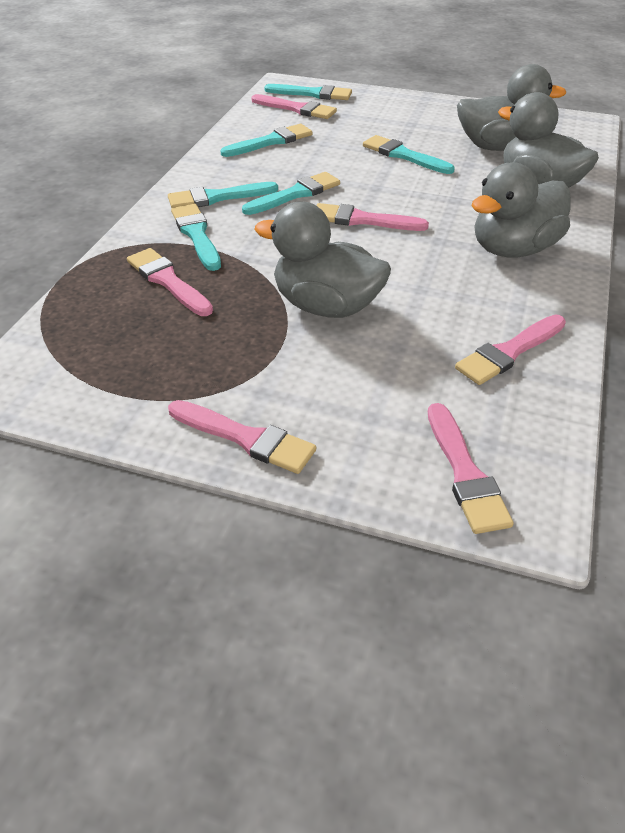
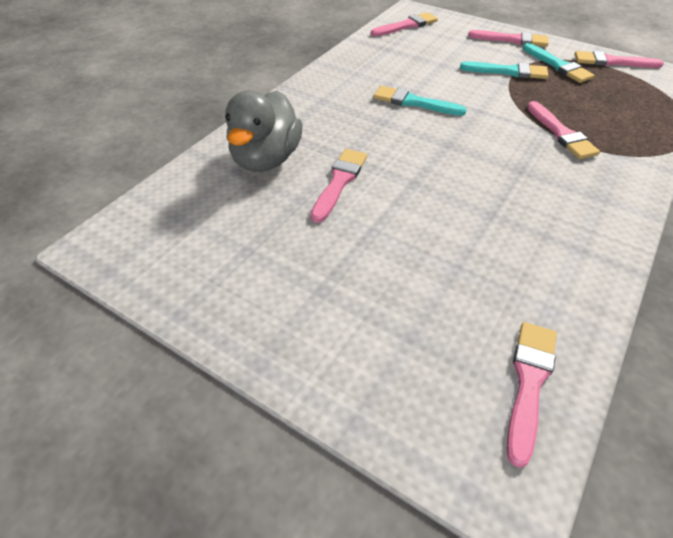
grey duck: [254,201,391,318] [457,64,566,151] [471,162,571,258] [498,92,599,188] = 4 -> [225,90,303,172] = 1
turquoise brush: [168,182,278,208] [171,204,221,271] [221,124,312,157] [242,172,340,215] [264,84,352,100] [363,135,455,174] = 6 -> [373,86,467,116] [460,62,549,79] [523,43,595,83] = 3

